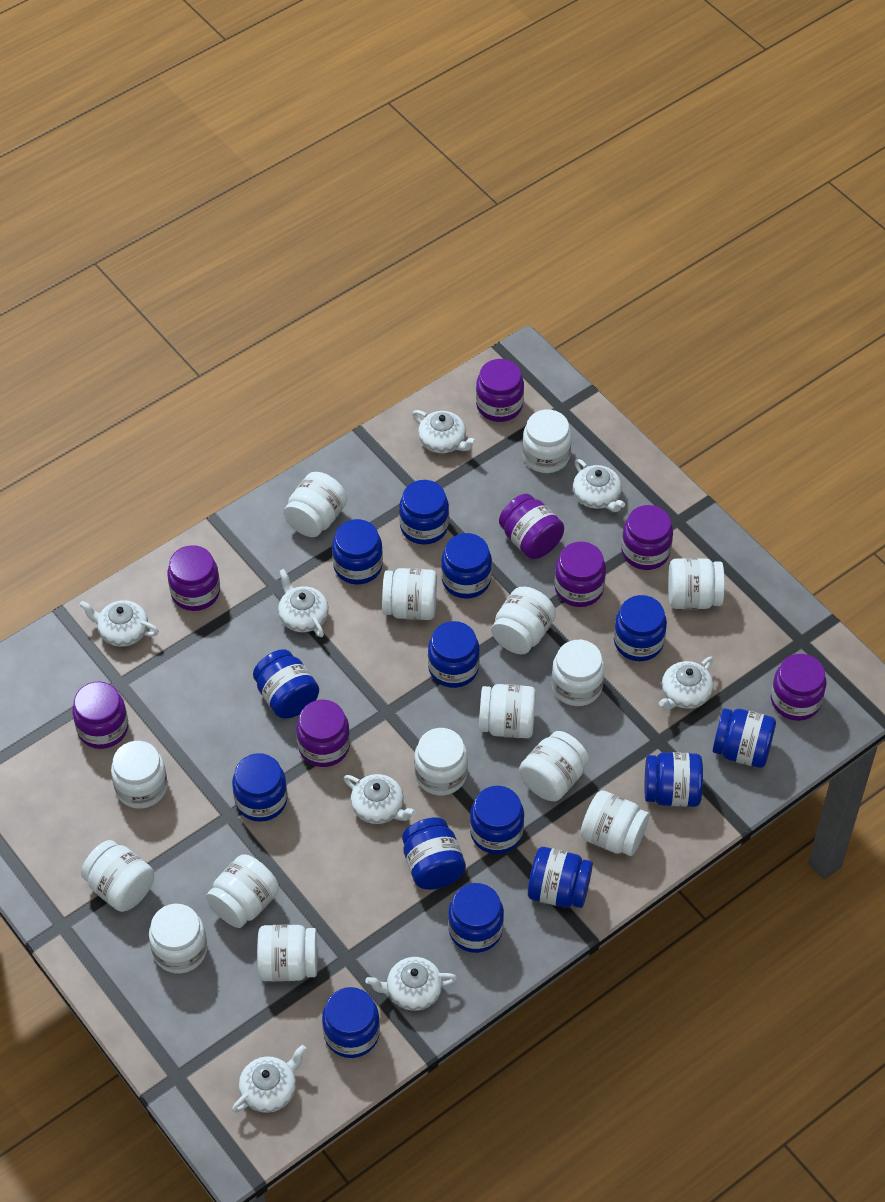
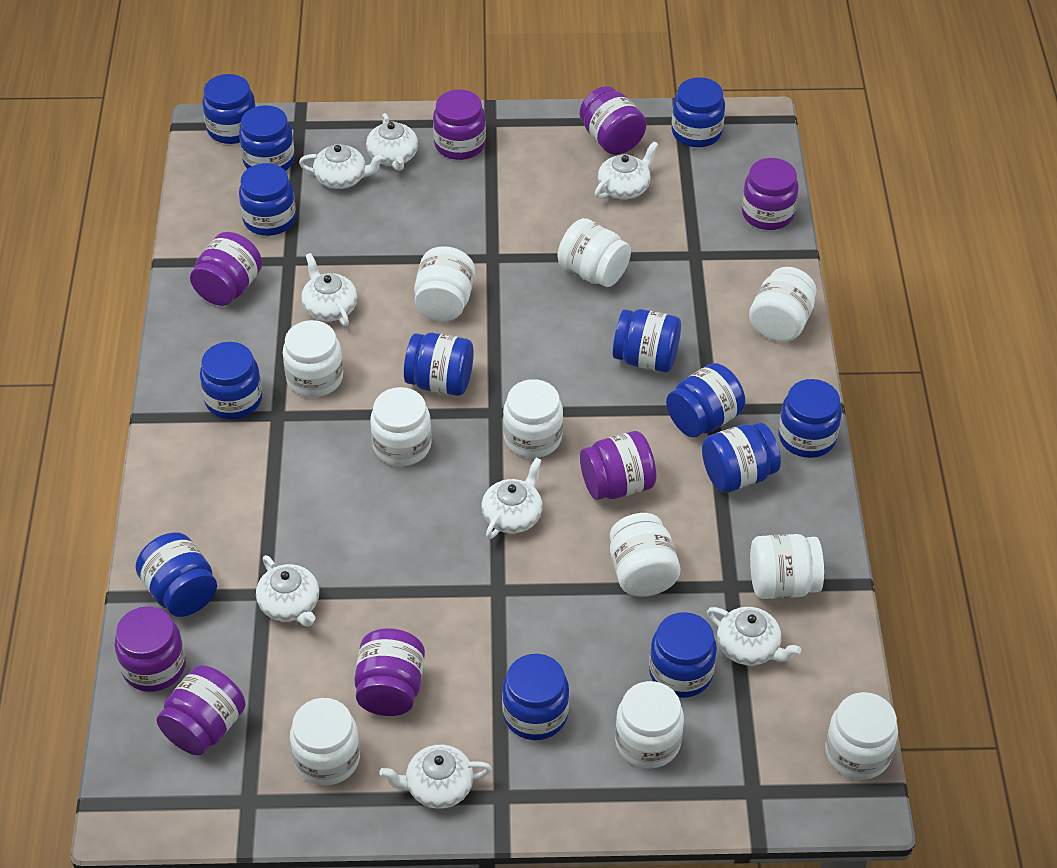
blue jar: [232,753,287,822] [253,649,319,718] [322,987,380,1058] [332,519,383,585] [399,480,449,545] [402,818,466,890] [428,621,480,688] [441,533,492,599] [448,883,504,953] [470,786,524,854] [528,847,593,908] [614,595,667,661] [645,752,703,807] [713,708,776,768] = 14 -> [135,532,217,617] [200,342,262,419] [202,74,256,144] [239,105,295,171] [239,163,296,236] [404,333,474,396] [502,654,569,740] [613,309,681,372] [649,612,717,698] [666,363,745,437] [671,77,725,147] [702,423,781,493] [778,379,842,458] = 13
white jar: [81,840,154,912] [111,741,168,809] [149,904,207,974] [206,855,279,928] [257,925,317,982] [284,472,347,537] [382,568,437,620] [414,728,468,796] [479,684,536,738] [491,587,556,654] [519,731,589,801] [522,409,572,473] [551,640,605,706] [580,790,649,856] [668,558,725,609] = 15 -> [283,320,343,397] [290,698,360,786] [370,387,432,466] [414,246,475,321] [503,379,563,458] [558,218,631,287] [610,513,680,597] [615,681,684,769] [749,267,816,342] [750,534,824,599] [825,692,898,780] = 11

